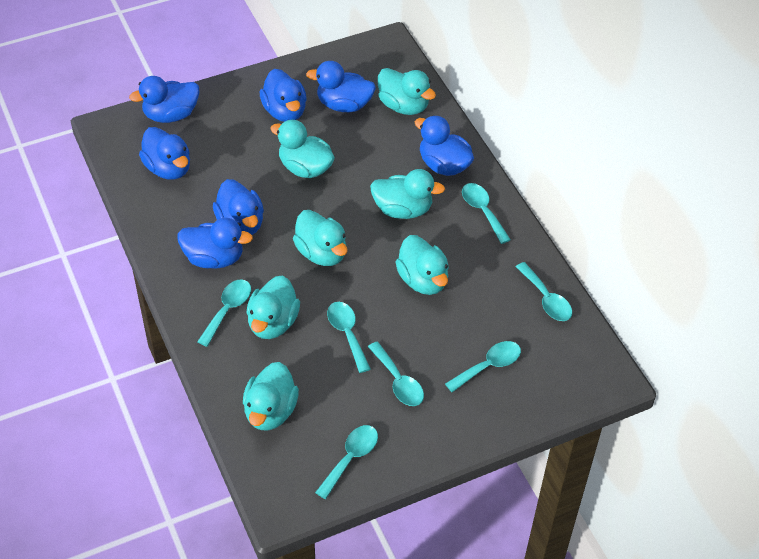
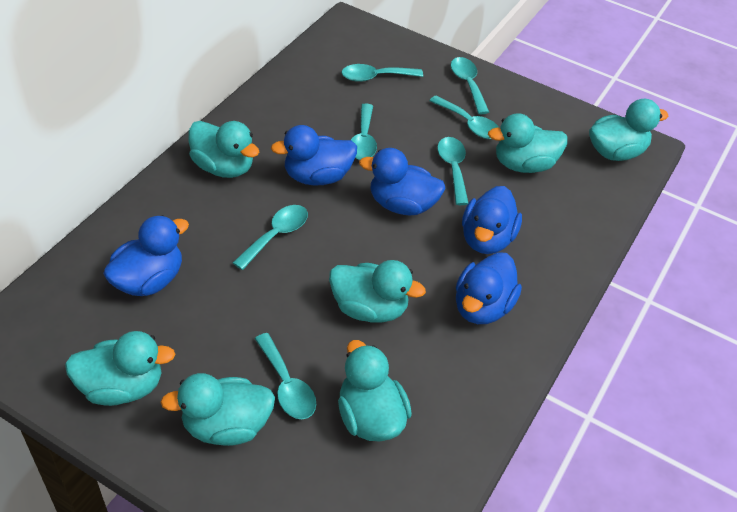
blue duck: [129,76,199,123] [139,127,190,180] [177,218,253,269] [213,179,264,235] [260,69,307,122] [306,61,376,112] [415,115,474,176] = 7 -> [103,215,189,296] [271,125,357,186] [359,148,446,215] [456,252,522,324] [462,186,522,254] = 5

